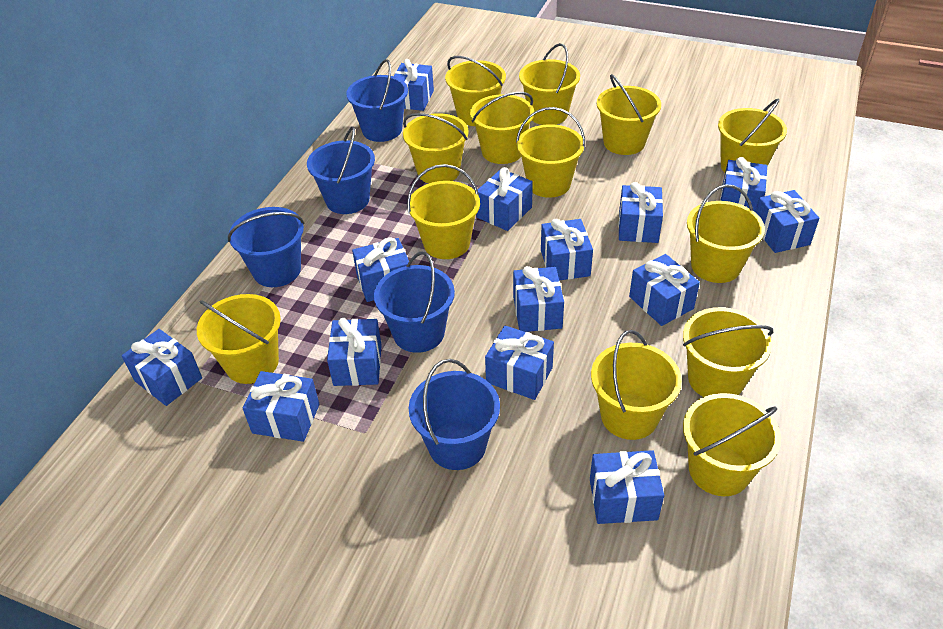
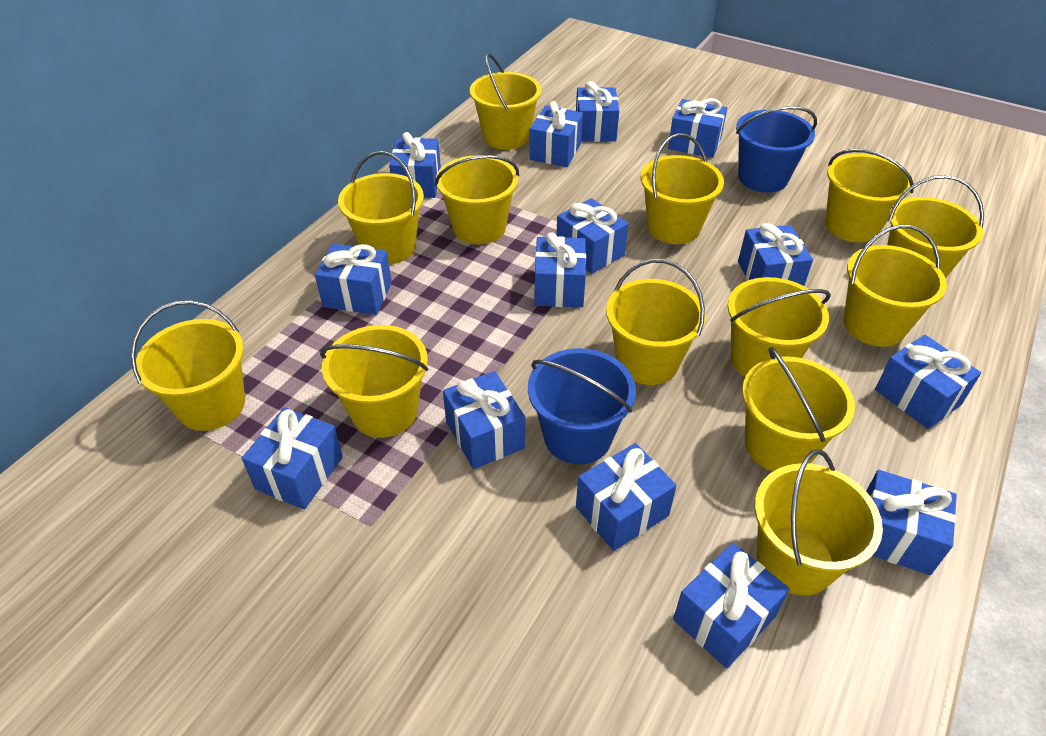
blue bucket: [228,207,304,287] [307,127,375,214] [346,59,408,142] [374,251,455,353] [408,359,500,470] = 5 -> [528,348,636,464] [736,106,817,193] = 2

